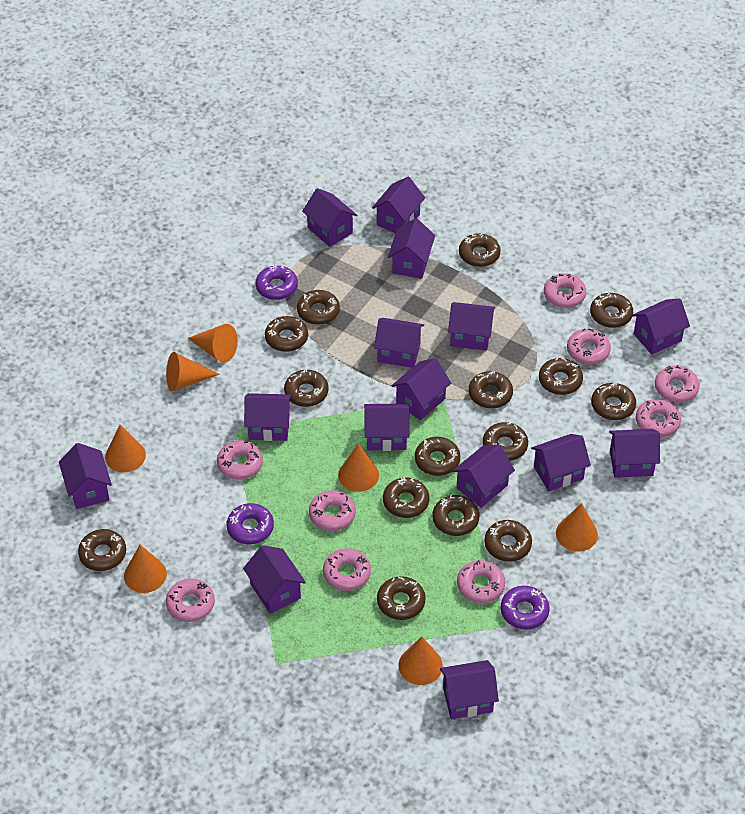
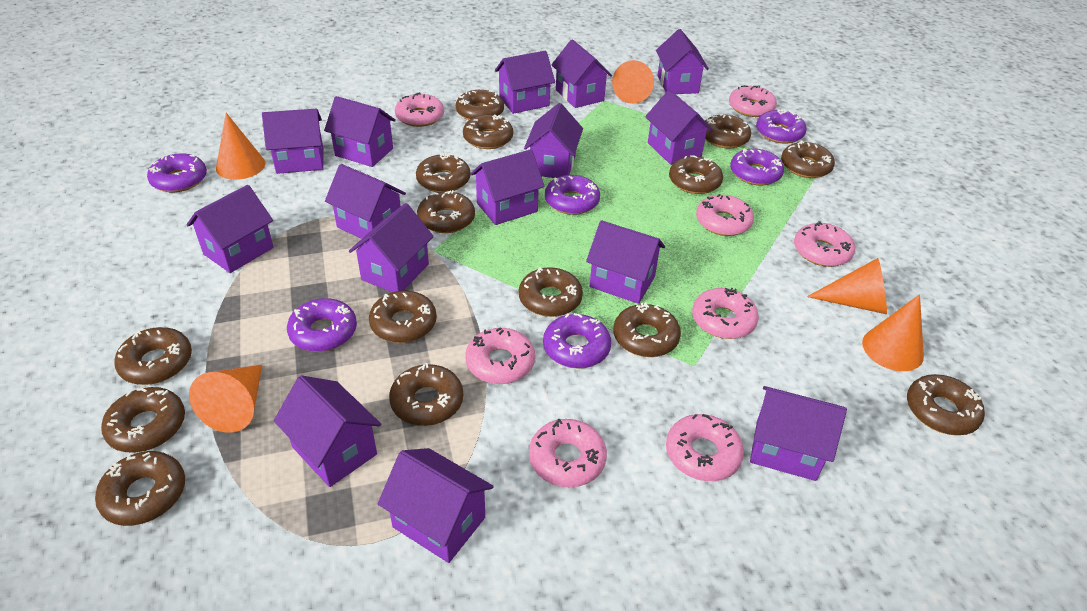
orange cone: [105,425,146,472] [124,545,167,593] [166,352,220,391] [188,324,238,363] [338,443,379,492] [398,636,443,685] [556,503,598,551] = 7 -> [189,365,262,433] [216,113,265,180] [612,60,654,104] [807,258,887,314] [862,294,924,371] = 5
pink donut: [166,578,215,622] [217,440,263,480] [309,490,356,531] [323,548,371,591] [457,560,505,603] [544,273,586,308] [567,328,611,365] [636,399,681,437] [655,365,700,403] = 9 -> [395,92,444,127] [465,327,535,384] [529,419,607,487] [666,414,744,481] [692,288,759,339] [696,194,754,236] [729,85,777,117] [794,221,855,267] = 8
purple donut: [227,503,274,544] [256,265,298,300] [501,586,550,630] = 3 -> [147,153,207,192] [287,298,357,352] [543,313,611,369] [545,175,600,215] [730,148,784,185] [756,109,807,143] = 6

